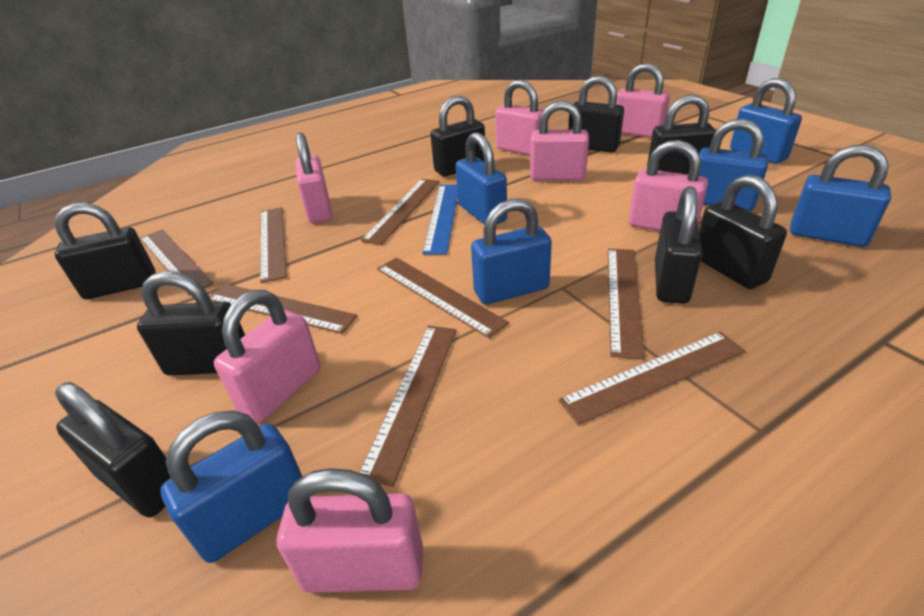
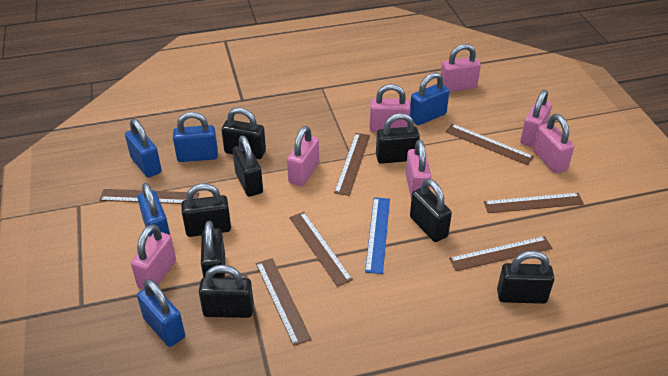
blue padlock: [160,411,303,563] [455,132,507,225] [471,199,552,304] [699,119,769,211] [730,78,802,164] [790,145,891,247] = 6 -> [125,119,162,178] [137,279,185,347] [138,183,170,237] [173,112,218,162] [410,72,449,125] = 5
brown ruler: [140,230,214,295] [209,284,358,334] [260,207,287,283] [359,326,457,487] [361,179,440,245] [377,258,509,338] [558,332,745,425] [608,249,645,360] = 8 -> [99,189,199,204] [256,258,312,346] [289,212,353,287] [334,133,370,196] [445,124,534,165] [449,236,552,271] [484,193,584,213] = 7

